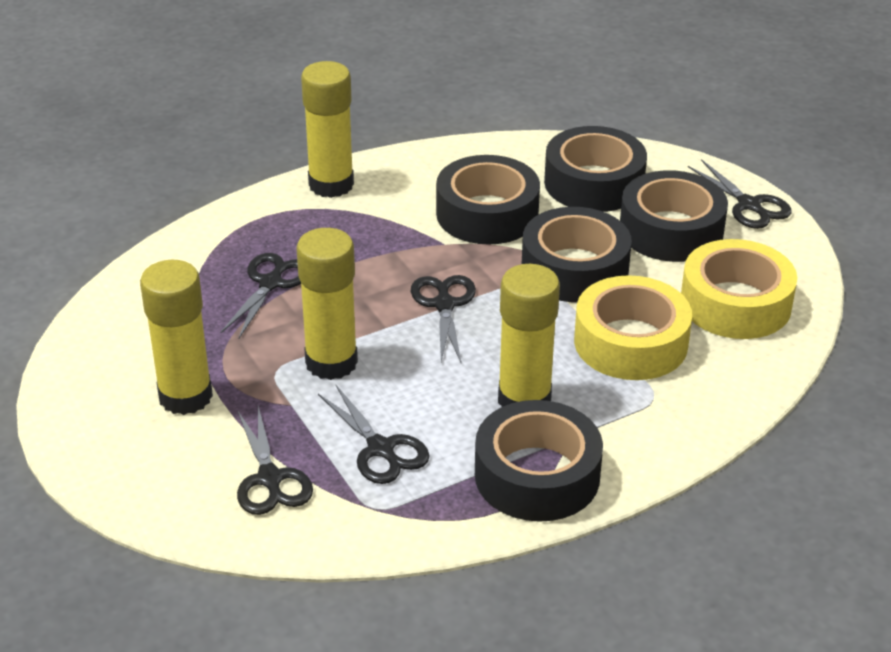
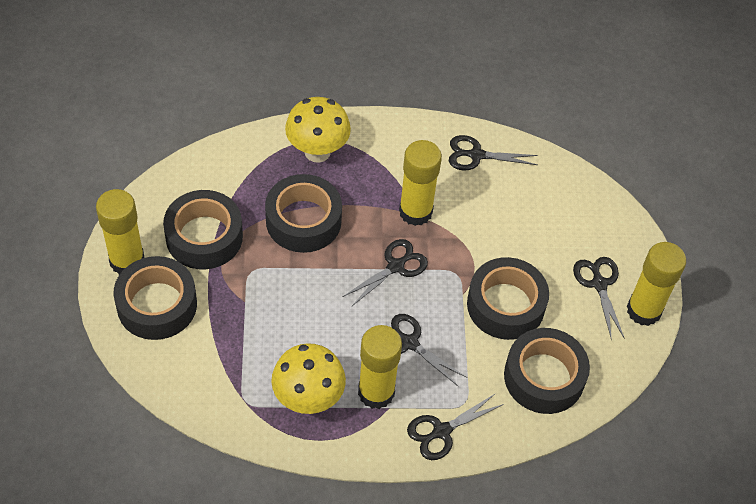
yellow mushroom: none = 0 -> [271,343,346,414] [285,97,351,163] = 2
yellow tape: [574,275,692,380] [681,239,797,339] = 2 -> none = 0

